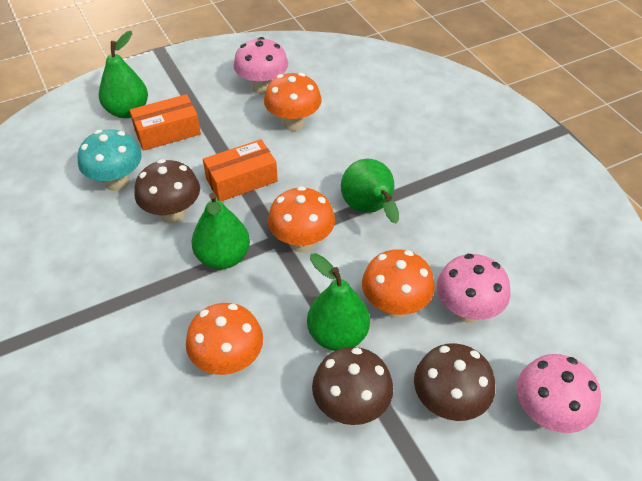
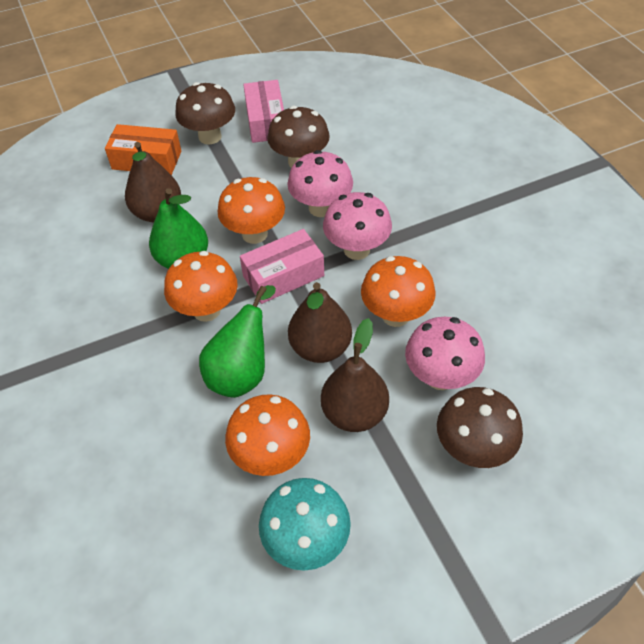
brown pear: none = 0 -> [125,142,181,222] [288,282,352,363] [321,318,389,432] = 3
green pear: [99,31,148,118] [191,193,250,269] [307,253,370,351] [341,159,399,223] = 4 -> [149,188,208,269] [199,285,276,398] = 2
orange box: [129,94,201,151] [203,139,278,201] = 2 -> [105,124,181,175] = 1
pink box: none = 0 -> [240,229,324,304] [243,80,284,143] = 2

